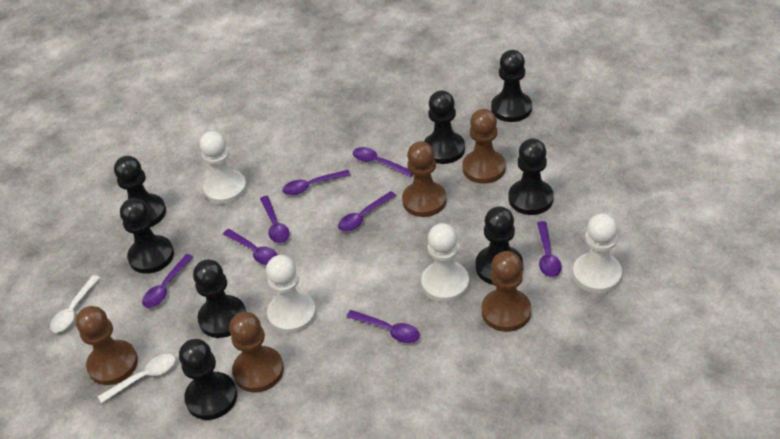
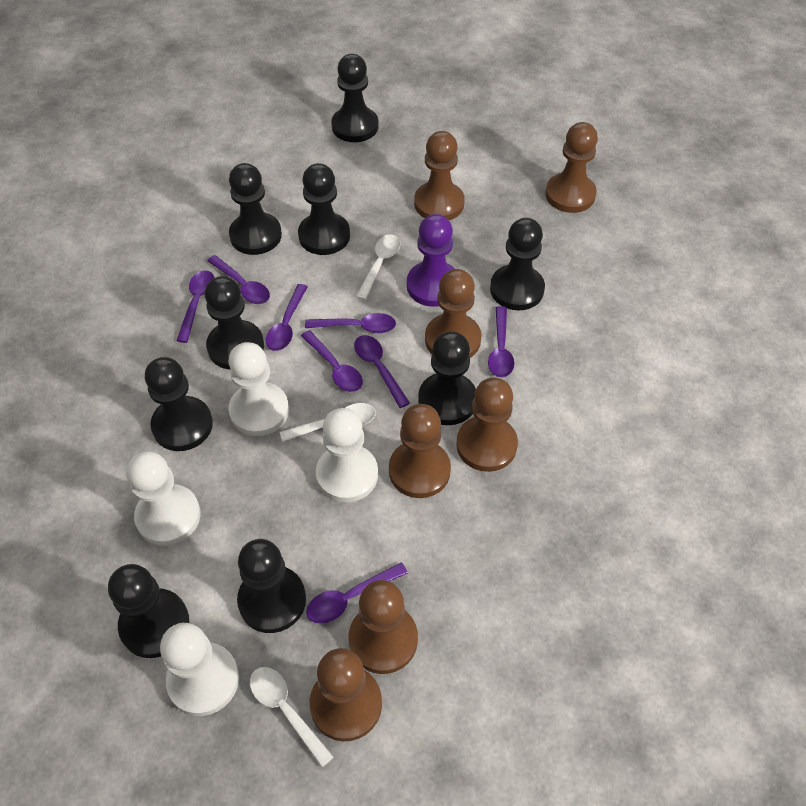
black pawn: [114,156,166,227] [120,198,174,274] [179,339,237,420] [193,259,246,338] [424,90,465,164] [475,206,523,285] [491,50,532,122] [509,138,554,215] = 8 -> [108,564,189,658] [145,357,213,451] [205,276,264,369] [229,163,282,255] [237,539,306,633] [298,163,350,255] [331,54,379,142] [418,331,476,425] [490,218,545,310] = 9
brown pawn: [76,306,138,385] [229,312,284,392] [402,141,447,217] [463,109,506,184] [482,251,531,332] = 5 -> [310,648,382,742] [349,580,418,674] [389,404,451,498] [414,131,465,220] [425,269,481,358] [456,377,518,472] [545,122,598,213] = 7
purple pawn: none = 0 -> [407,214,455,307] = 1
white spoon: [50,275,100,333] [98,354,175,403] = 2 -> [250,667,334,767] [280,403,376,442] [356,234,400,300] = 3

